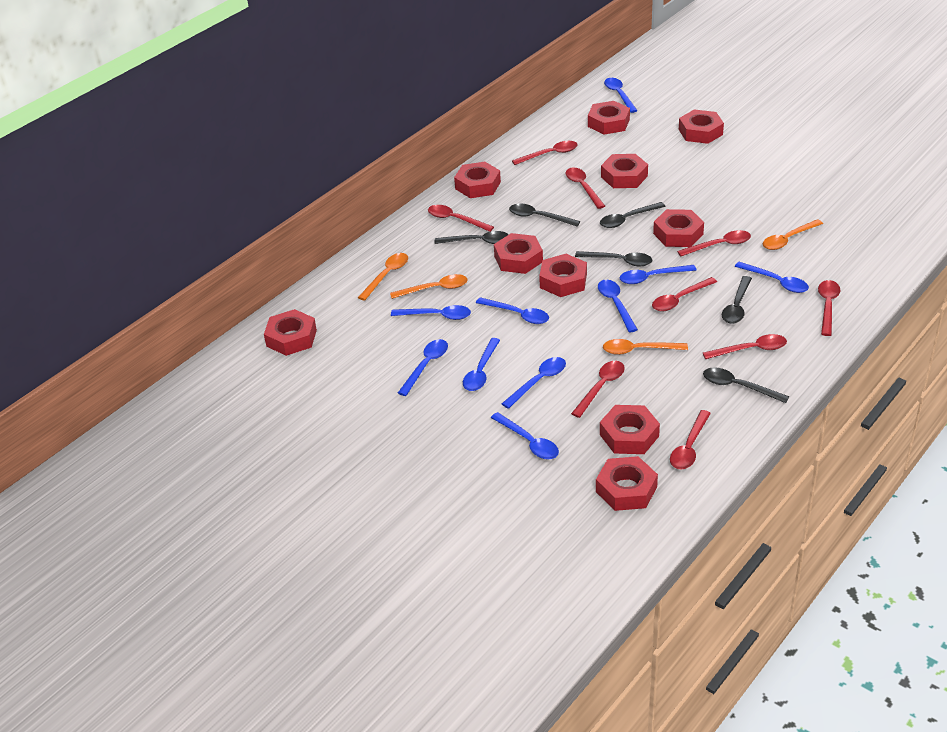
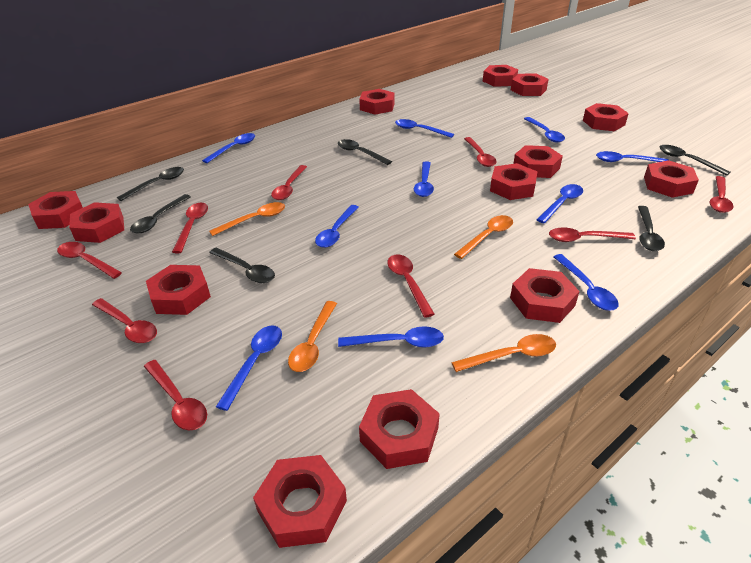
red nut: [264,309,317,356] [454,162,501,198] [494,233,543,274] [539,254,587,297] [588,101,630,135] [596,456,658,511] [600,405,660,454] [601,154,648,188] [653,209,704,247] [679,109,724,144] = 10 -> [28,191,83,229] [69,202,124,243] [146,265,211,315] [253,455,347,548] [359,89,395,115] [359,389,440,469] [483,65,518,87] [490,163,538,200] [510,268,580,323] [511,73,549,96] [513,145,563,178] [583,103,629,131] [644,160,699,198] = 13

